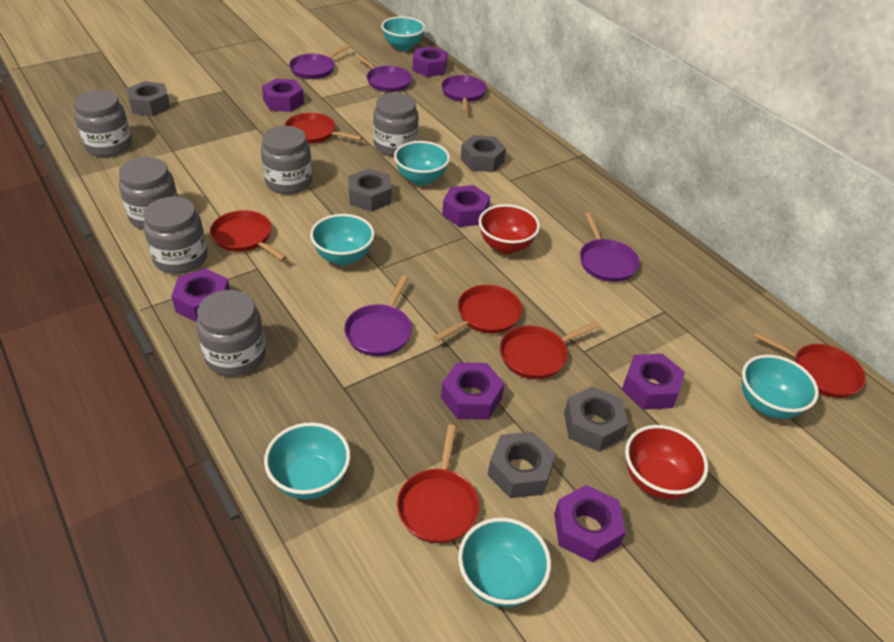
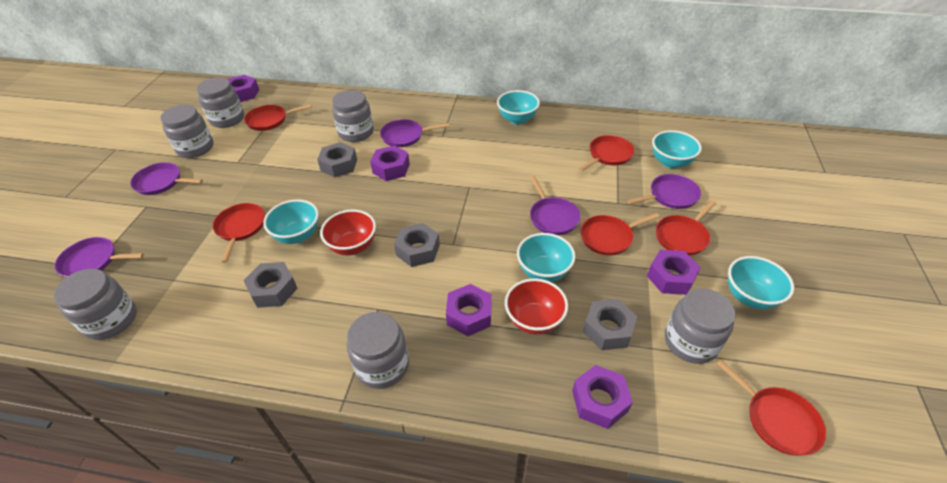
grey nut: [127,81,170,116] [348,169,392,211] [461,135,506,172] [488,432,556,498] [564,386,628,452] = 5 -> [243,262,298,308] [317,142,357,178] [394,223,440,267] [583,299,637,350] = 4
purple nut: [171,269,230,322] [262,79,304,112] [413,46,448,77] [441,362,505,420] [442,185,490,227] [554,485,626,562] [622,354,685,410] = 7 -> [227,75,259,102] [370,145,410,181] [446,284,492,336] [572,365,633,429] [647,250,701,295] = 5
turquoise bowl: [264,422,351,499] [310,214,375,265] [381,16,425,51] [394,141,450,185] [458,517,551,607] [742,355,819,419] = 6 -> [263,199,319,244] [497,90,540,124] [517,233,575,282] [652,130,702,169] [728,256,794,309] = 5

